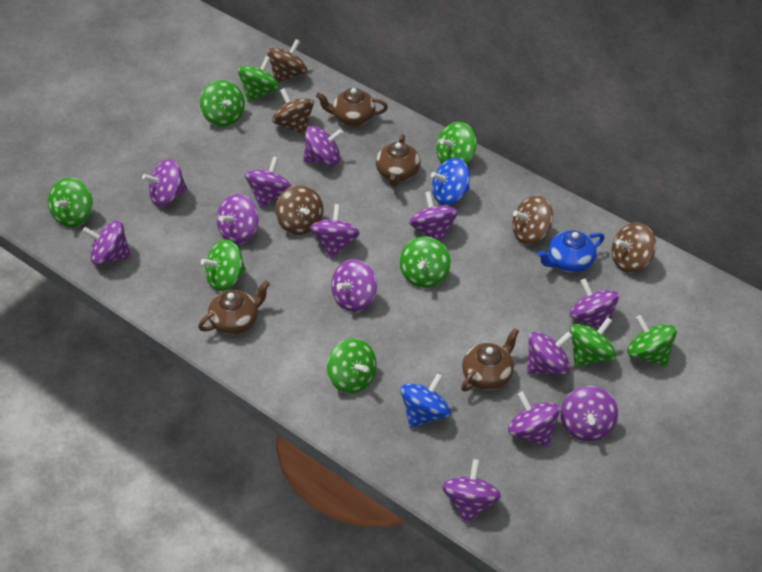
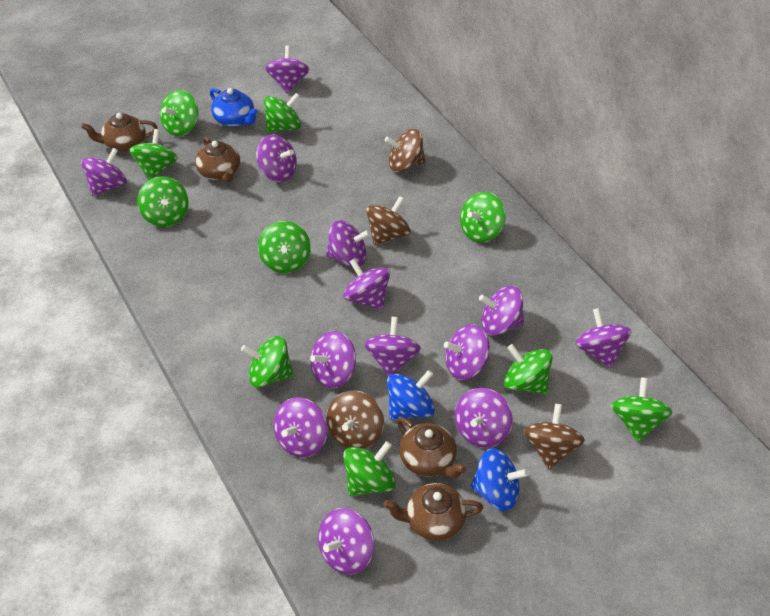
brown spinning top: [267,39,307,83] [272,88,314,135] [275,185,323,235] [512,196,553,244] [612,223,656,273] = 5 -> [326,390,384,449] [366,196,411,245] [385,129,426,172] [523,403,585,470] = 4
green spinning top: [48,178,93,227] [200,80,245,127] [201,240,246,291] [238,56,279,102] [327,338,377,394] [400,237,451,288] [436,122,477,164] [570,317,616,367] [627,315,677,367] = 9 -> [129,129,178,180] [137,176,189,227] [160,90,199,136] [241,336,294,388] [258,221,311,273] [264,93,301,133] [343,441,396,496] [460,192,505,243] [503,344,553,394] [611,377,672,442] = 10

